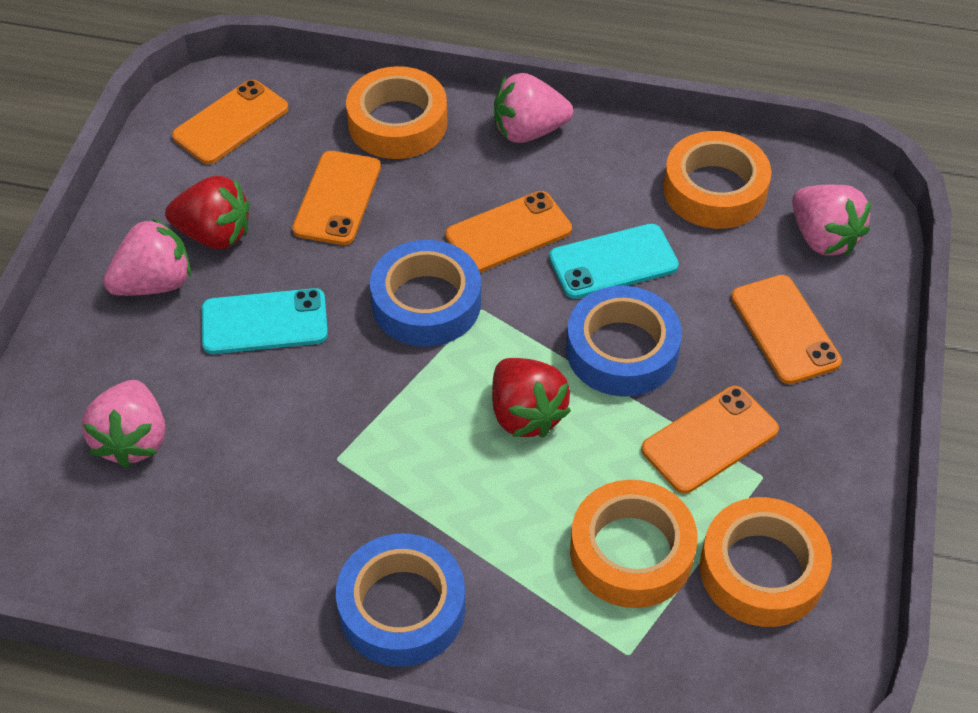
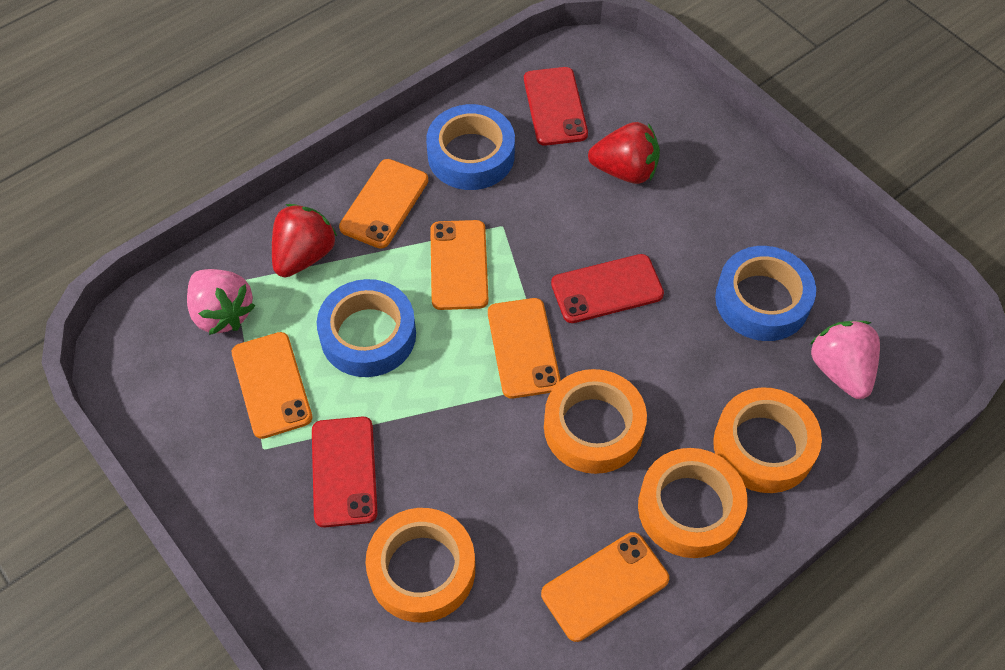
pink strawberry: [82,380,165,468] [103,218,191,296] [494,73,573,143] [792,185,871,256] = 4 -> [187,269,255,335] [810,321,880,399] = 2
red phone: none = 0 -> [312,416,378,528] [524,67,588,146] [551,254,664,323] = 3
turquoise phone: [202,288,328,354] [549,224,679,299] = 2 -> none = 0

